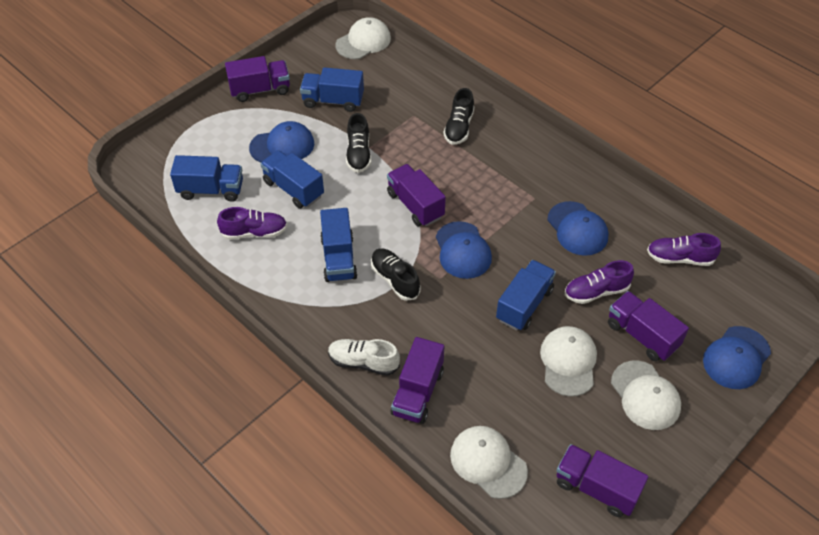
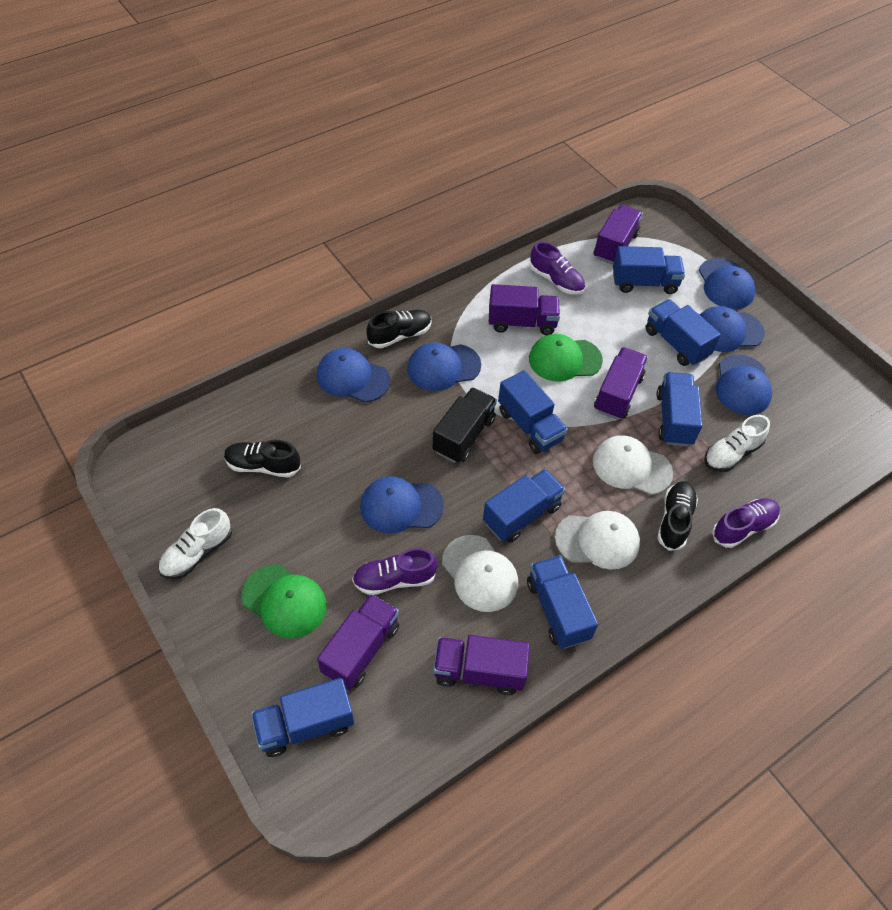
black truck: none = 0 -> [433,387,497,463] = 1
blue cap: [249,121,314,162] [436,221,492,279] [548,201,609,256] [703,326,771,389] = 4 -> [317,348,390,402] [360,476,444,533] [407,342,481,391] [699,258,755,309] [700,306,765,352] [715,355,772,415] = 6
blue truck: [170,155,243,202] [260,150,324,209] [300,67,364,112] [320,208,357,282] [496,260,556,331] = 5 -> [251,678,354,757] [483,469,565,543] [498,370,568,454] [527,555,598,649] [613,246,685,294] [645,299,721,366] [656,372,702,446] = 7
green cap: none = 0 -> [242,564,327,639] [529,334,603,382] = 2
white cap: [336,17,391,59] [450,426,528,499] [540,326,597,397] [611,361,681,430] = 4 -> [442,535,518,612] [555,511,640,569] [593,435,673,495] = 3
white shoe: [328,339,400,376] = 1 -> [158,508,232,579] [704,415,770,472] = 2

